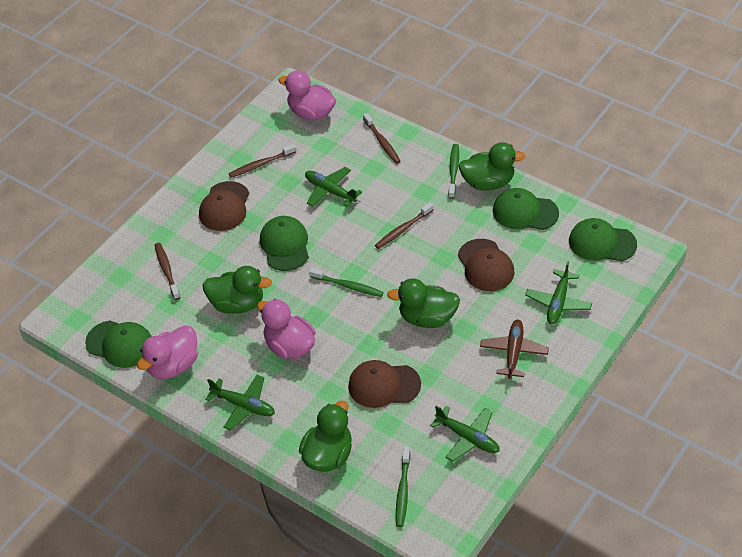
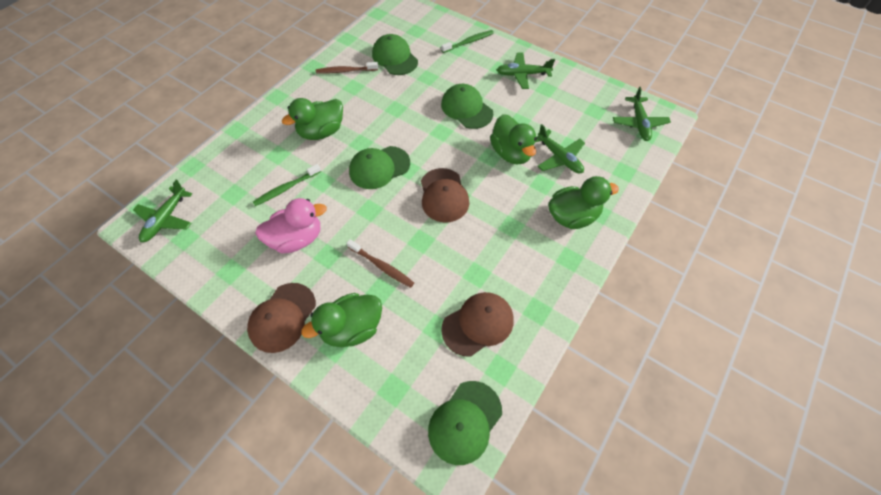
brown plane: [480,320,549,379] = 1 -> none = 0
brown toothbrush: [155,243,180,300] [229,144,296,177] [363,113,400,164] [375,202,434,249] = 4 -> [316,62,378,74] [347,239,414,288] = 2
green toothbrush: [309,268,383,297] [396,447,410,527] [448,144,459,199] = 3 -> [253,164,321,206] [441,30,494,53] = 2
pink duck: [137,325,198,379] [257,299,315,359] [278,70,336,120] = 3 -> [255,198,327,253] = 1

